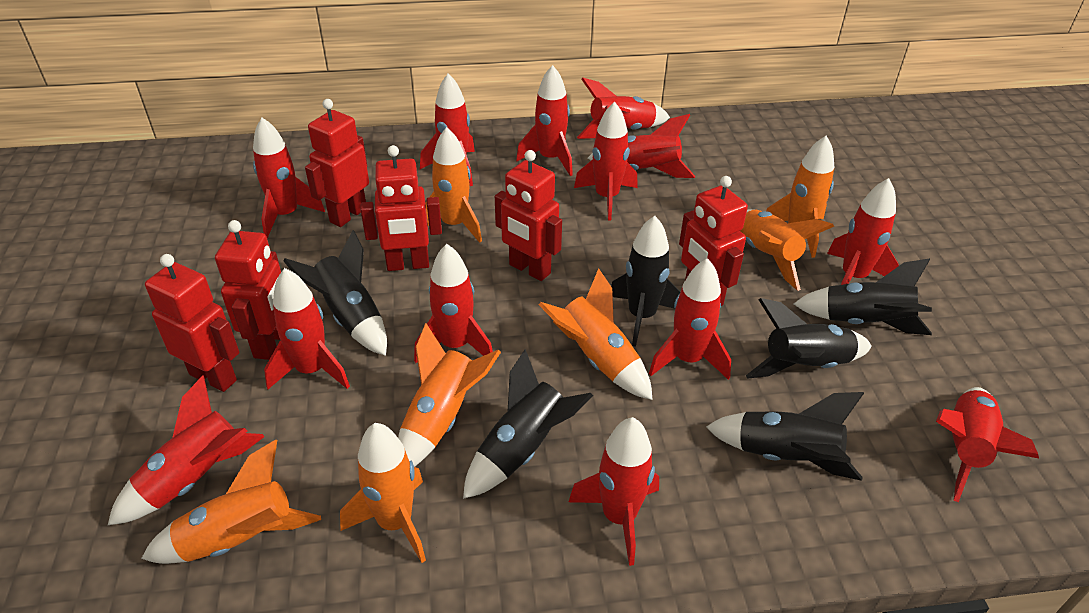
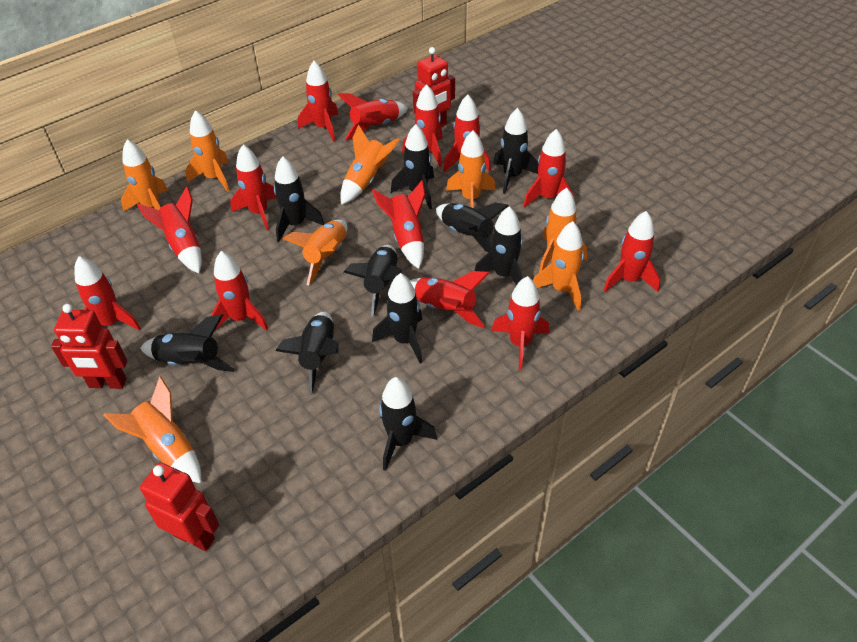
black rocket: [283,230,387,356] [463,349,593,499] [611,216,681,347] [706,392,864,481] [746,298,872,378] [794,258,932,335] = 6 -> [140,314,235,372] [274,156,324,242] [275,312,339,395] [344,245,402,317] [372,273,422,363] [379,377,437,471] [391,124,434,209] [436,202,509,252] [475,206,523,286] [493,108,539,194] = 10
orange rocket: [141,440,321,564] [340,423,426,563] [398,323,501,467] [425,127,482,243] [538,268,653,400] [741,209,834,291] [766,136,834,258] = 7 -> [103,377,201,483] [121,139,168,212] [185,110,229,192] [283,220,348,285] [340,125,400,205] [446,130,495,208] [533,221,584,311] [539,188,587,273] = 8
red robot: [145,254,240,392] [215,220,281,360] [305,99,369,227] [360,145,442,271] [495,150,562,281] [679,176,748,306] = 6 -> [51,304,127,389] [140,463,219,551] [413,47,455,127] = 3

